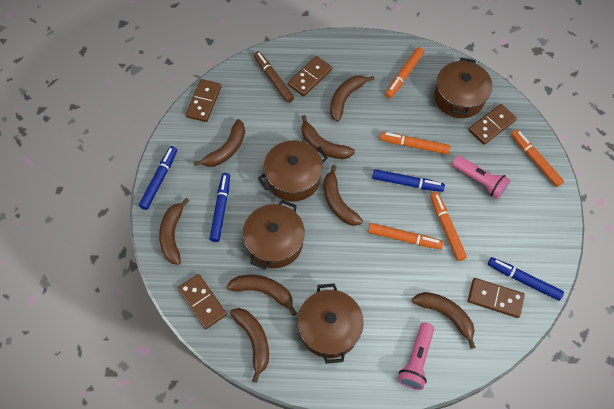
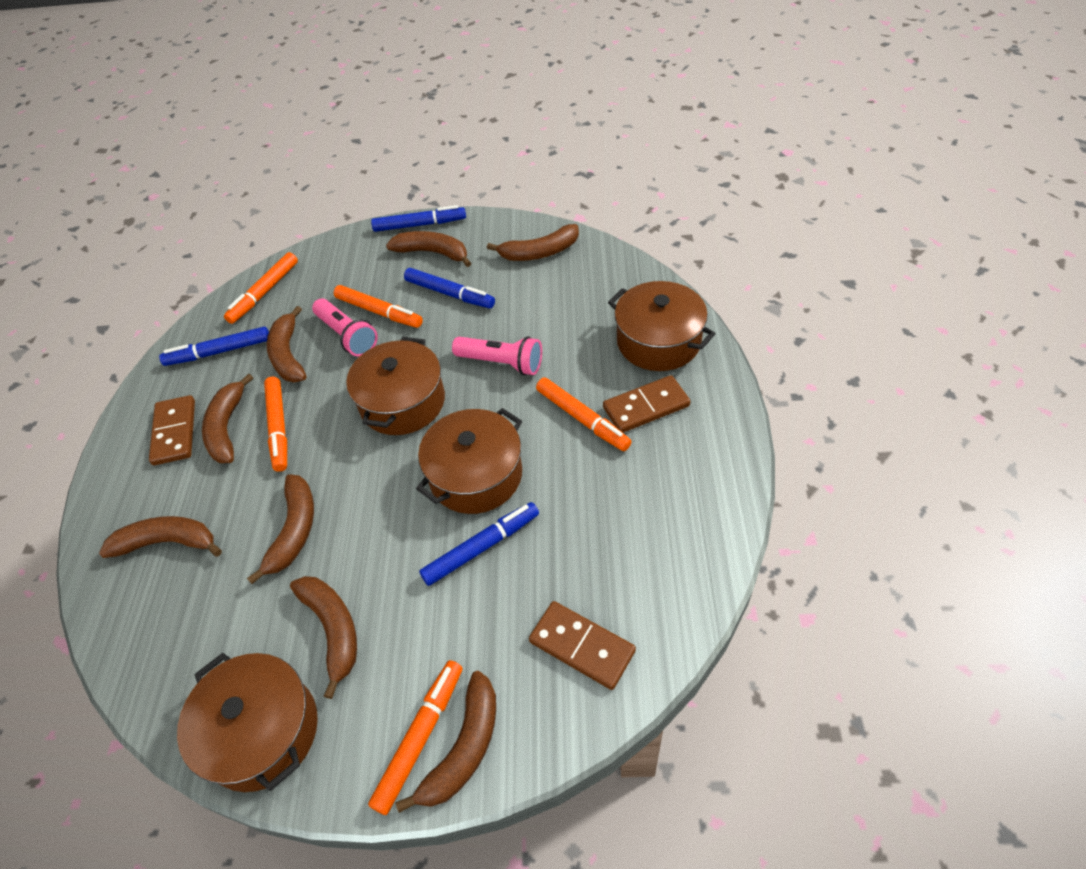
brown domino: [178,274,227,329] [186,79,222,122] [288,56,332,96] [468,104,517,145] [468,278,525,318] = 5 -> [149,395,195,465] [529,601,636,690] [603,375,691,433] = 3
brown marker: [254,51,294,103] = 1 -> none = 0

